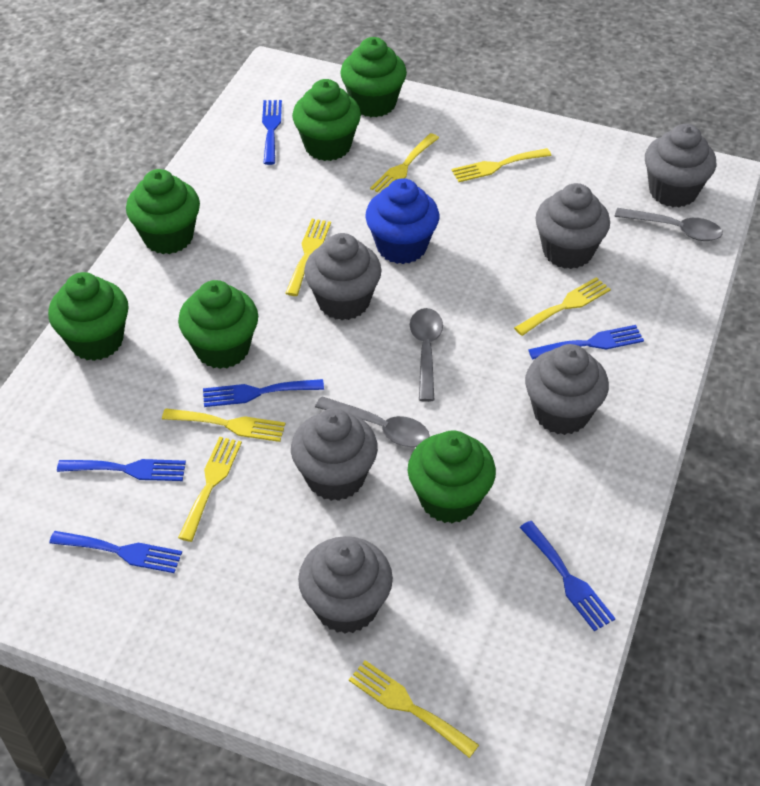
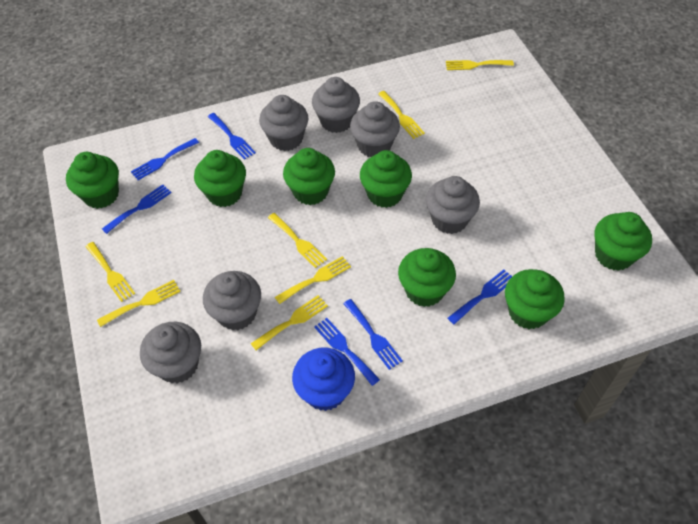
green cupcake: [48,272,129,361] [126,169,200,254] [178,280,258,369] [292,79,361,161] [340,37,407,117] [408,430,496,523] = 6 -> [66,152,119,209] [194,150,246,207] [283,148,335,205] [360,150,412,208] [398,248,456,307] [505,269,565,329] [595,212,652,271] = 7
grey spoon: [315,396,430,447] [410,308,443,402] [614,208,723,241] = 3 -> none = 0

